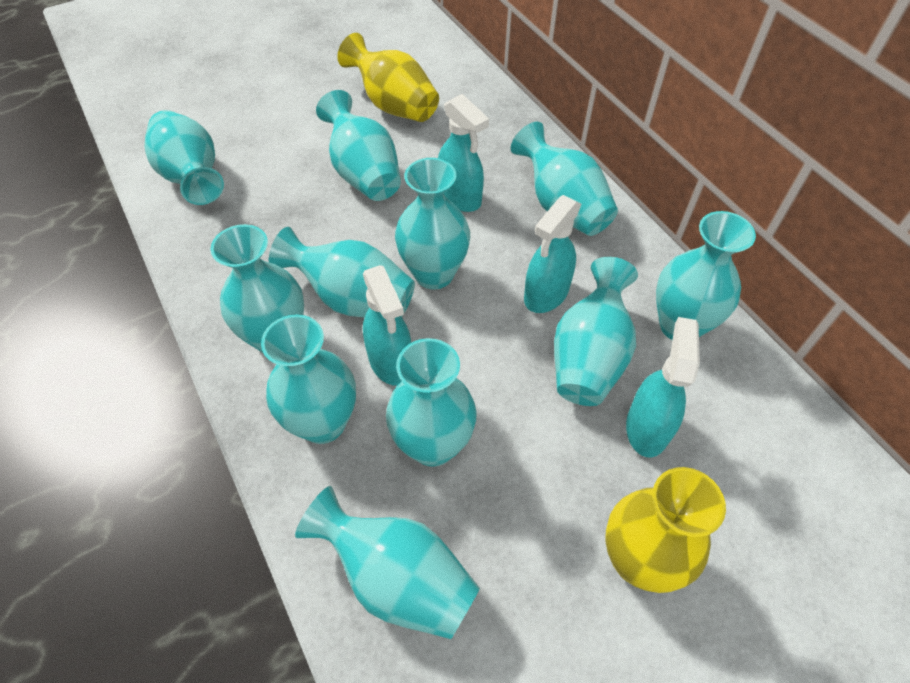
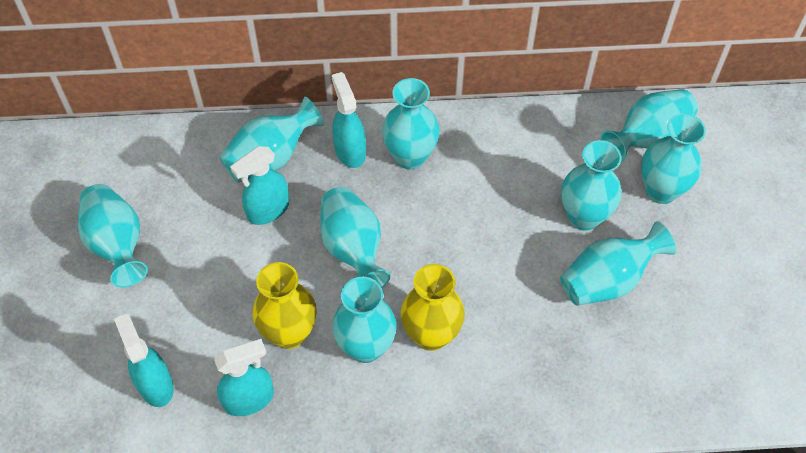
turquoise vase: [145,110,224,205] [211,224,304,354] [261,314,356,444] [269,227,415,317] [295,486,480,639] [316,90,401,201] [386,338,477,467] [395,158,470,289] [511,122,618,236] [554,257,638,406] [656,211,756,340] = 11 -> [78,184,148,287] [219,97,325,183] [320,187,390,288] [332,277,397,363] [382,78,440,170] [560,221,676,306] [561,140,622,231] [600,89,698,162] [641,113,706,204] = 9

